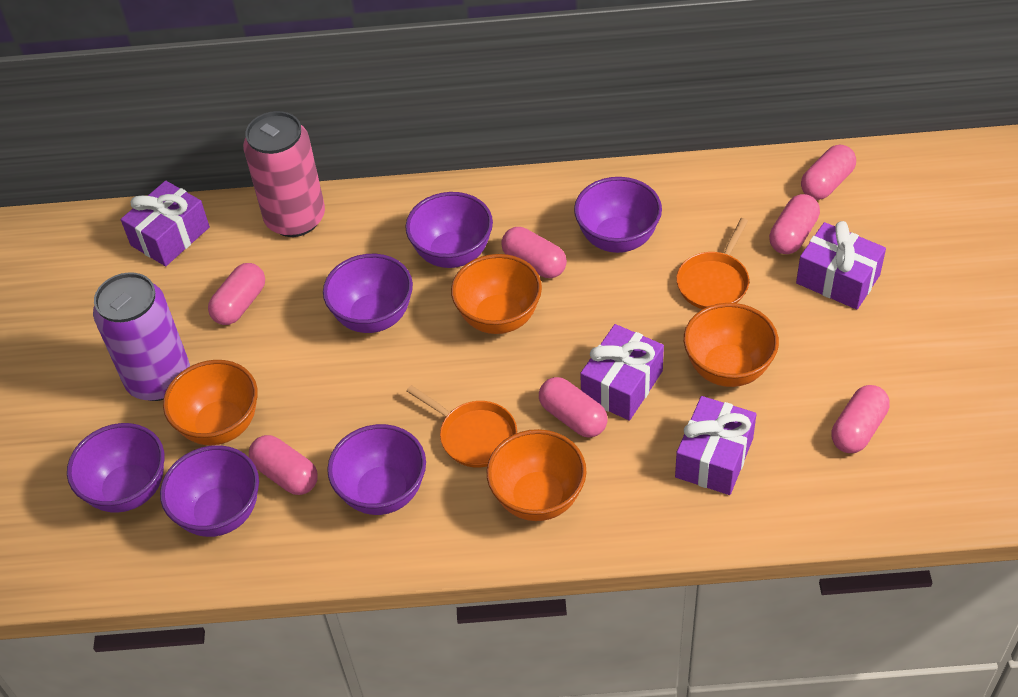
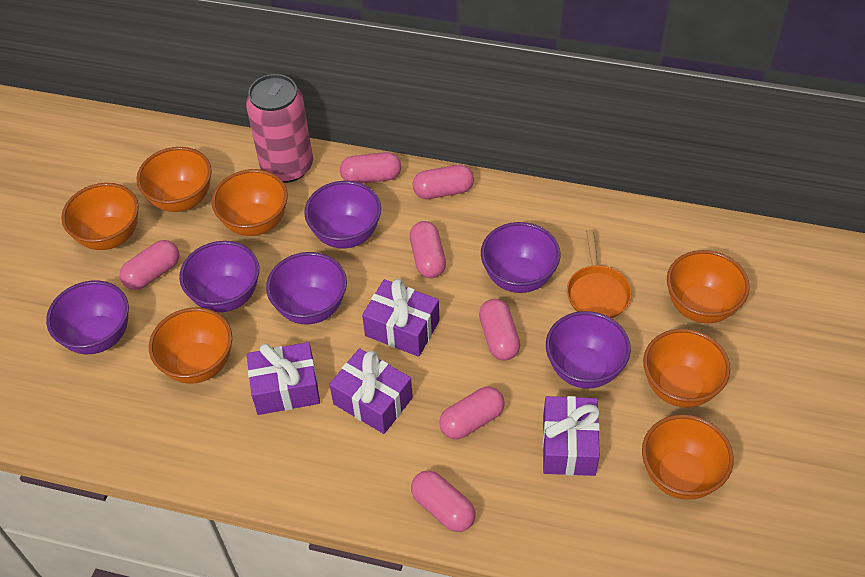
orange bowl: [163,360,258,445] [451,254,542,334] [487,429,587,521] [684,303,779,387] = 4 -> [61,183,139,250] [137,147,212,212] [149,308,232,384] [212,169,288,236] [642,414,734,500] [643,329,730,408] [667,250,750,323] = 7
orange pan: [407,385,517,467] [676,218,749,309] = 2 -> [567,230,632,318] = 1
purple can: [93,272,190,401] = 1 -> none = 0

